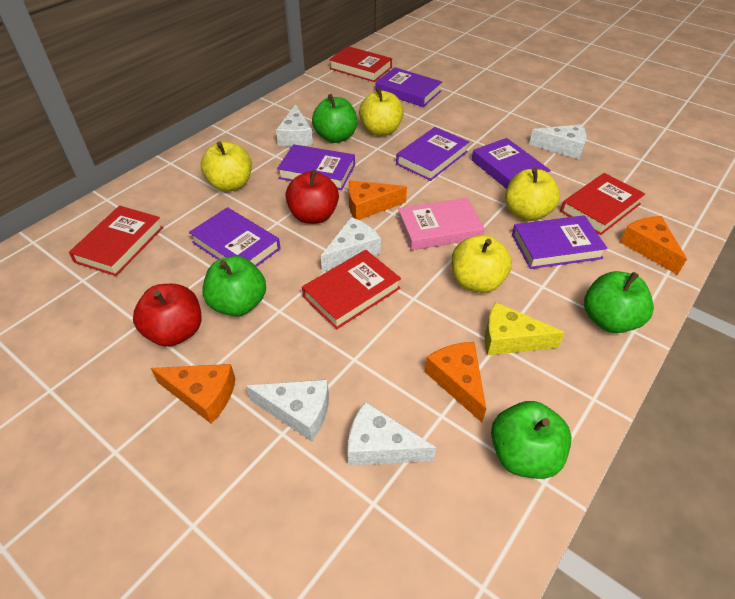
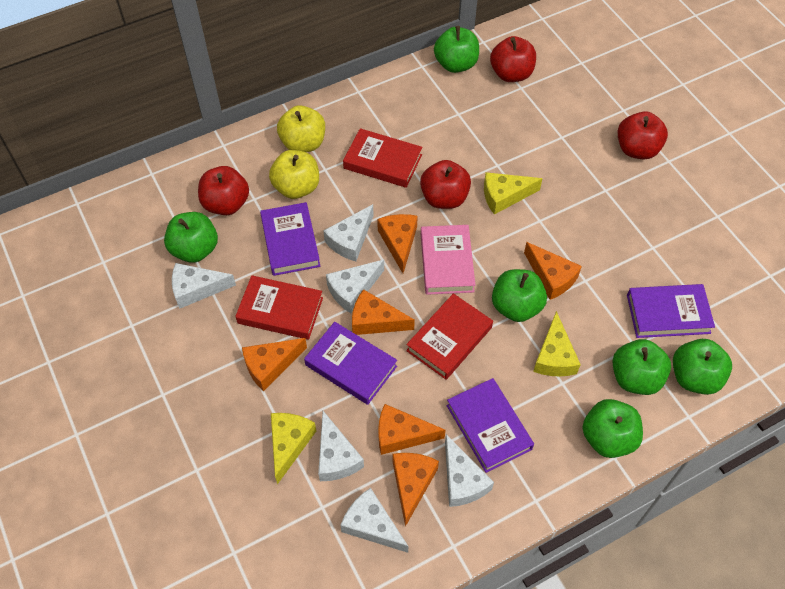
green apple: [202,256,266,316] [312,94,357,143] [491,401,572,479] [584,271,654,333] = 4 -> [164,212,218,263] [434,26,479,73] [492,269,547,322] [583,399,643,458] [612,339,671,395] [673,339,732,395] = 6
orange cheese: [151,364,235,424] [348,180,407,220] [425,342,486,423] [620,216,687,275] = 4 -> [242,338,307,391] [352,289,415,335] [377,214,418,273] [378,404,446,455] [392,453,439,527] [524,242,582,300] = 6
purple book: [189,207,281,267] [277,144,355,190] [375,67,442,107] [396,127,469,181] [472,138,551,189] [512,215,608,269] = 6 -> [260,202,320,276] [304,322,397,405] [447,378,534,473] [627,284,715,338] = 4
red apple: [133,284,201,347] [286,169,339,224] = 2 -> [198,166,249,215] [420,160,471,209] [490,36,536,82] [618,111,668,159] = 4
red book: [69,206,163,276] [302,250,401,329] [329,46,392,82] [560,173,645,235] = 4 -> [235,275,323,340] [343,128,422,188] [406,293,493,380] = 3
white cheese: [246,379,329,442] [276,104,313,147] [321,217,381,272] [348,401,436,466] [529,124,587,160] = 5 -> [172,263,236,309] [318,411,364,481] [323,204,374,261] [326,260,384,313] [340,488,408,553] [445,434,494,507] = 6
yellow apple: [201,141,252,192] [359,87,404,136] [452,235,512,293] [505,168,560,221] = 4 -> [269,150,319,199] [277,105,325,152] = 2
yellow cheese: [485,302,565,355] = 1 -> [271,413,316,484] [484,172,543,215] [533,311,581,377] = 3

